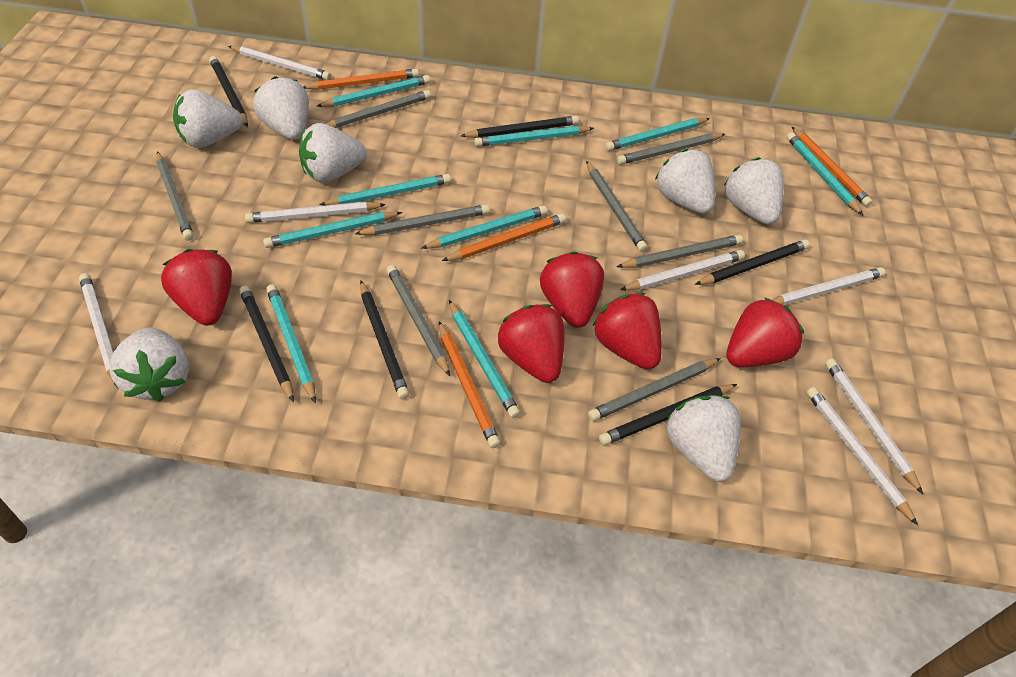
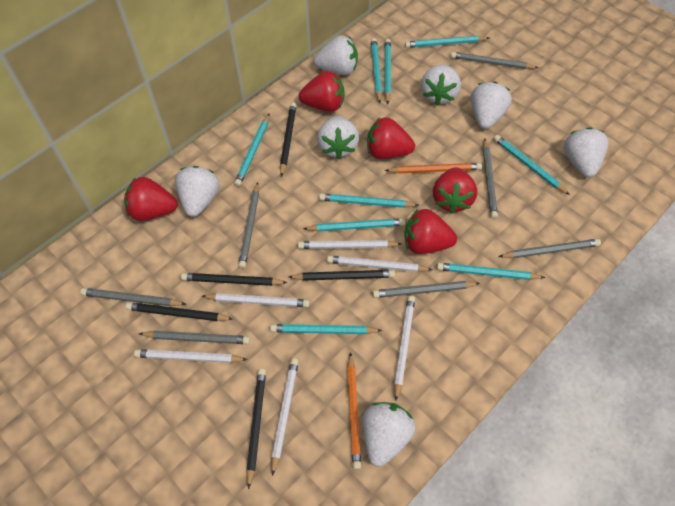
black pencil: [209,56,248,127] [239,285,294,402] [360,280,410,399] [461,116,579,138] [599,384,737,445] [695,239,810,285] = 6 -> [126,302,233,321] [181,273,288,286] [246,369,266,489] [280,102,297,177] [289,270,395,281] = 5
grey pencil: [156,151,194,241] [326,90,431,128] [355,204,490,235] [387,265,450,376] [586,161,647,252] [588,358,721,421] [617,133,725,165] [617,235,743,268] = 8 -> [80,288,186,306] [139,330,250,344] [238,182,259,268] [373,281,480,298] [450,52,538,69] [483,139,498,219] [498,239,601,258] = 7
orange pencil: [303,68,419,90] [439,321,500,448] [442,213,566,261] [792,127,873,207] = 4 -> [347,352,361,470] [385,163,482,174] = 2
white pencil: [79,273,118,388] [228,46,331,80] [245,202,386,223] [620,250,745,290] [772,267,886,305] [806,387,918,525] [825,359,923,494] = 7 -> [134,349,248,363] [202,293,310,307] [272,358,299,476] [298,240,401,249] [327,256,433,272] [394,296,415,401] = 6

